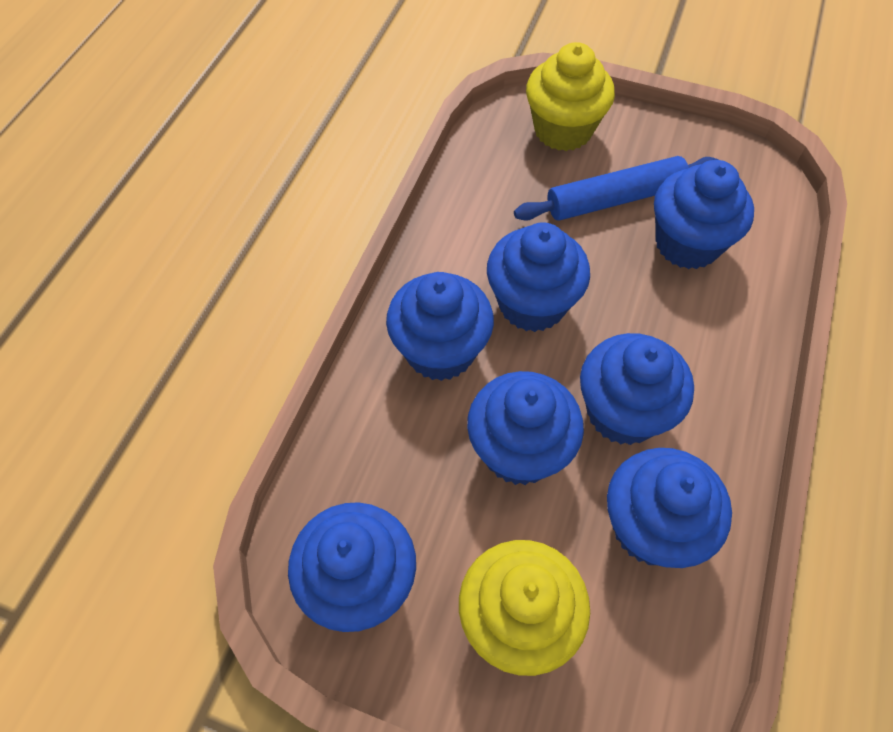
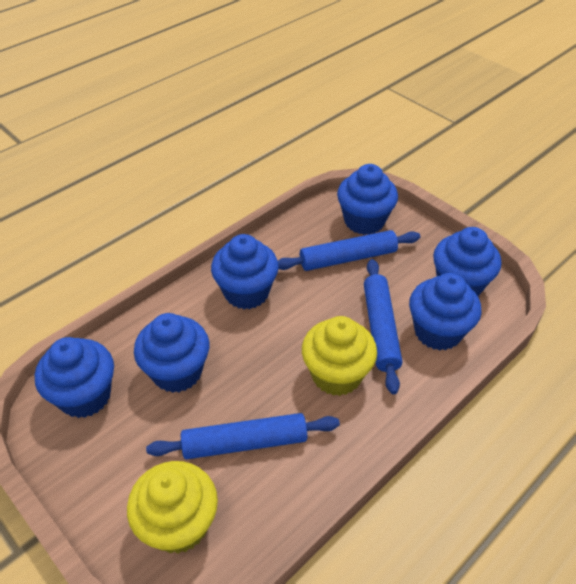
blue cupcake: [288,502,416,632] [386,272,494,381] [467,371,584,485] [487,222,590,332] [580,333,694,445] [607,448,732,568] [654,160,754,269] = 7 -> [35,337,114,418] [134,313,209,393] [211,234,279,309] [337,164,398,235] [409,273,482,350] [433,227,501,296] = 6
blue rolling pin: [514,156,718,221] = 1 -> [146,413,340,459] [278,230,420,271] [364,259,402,394] = 3

